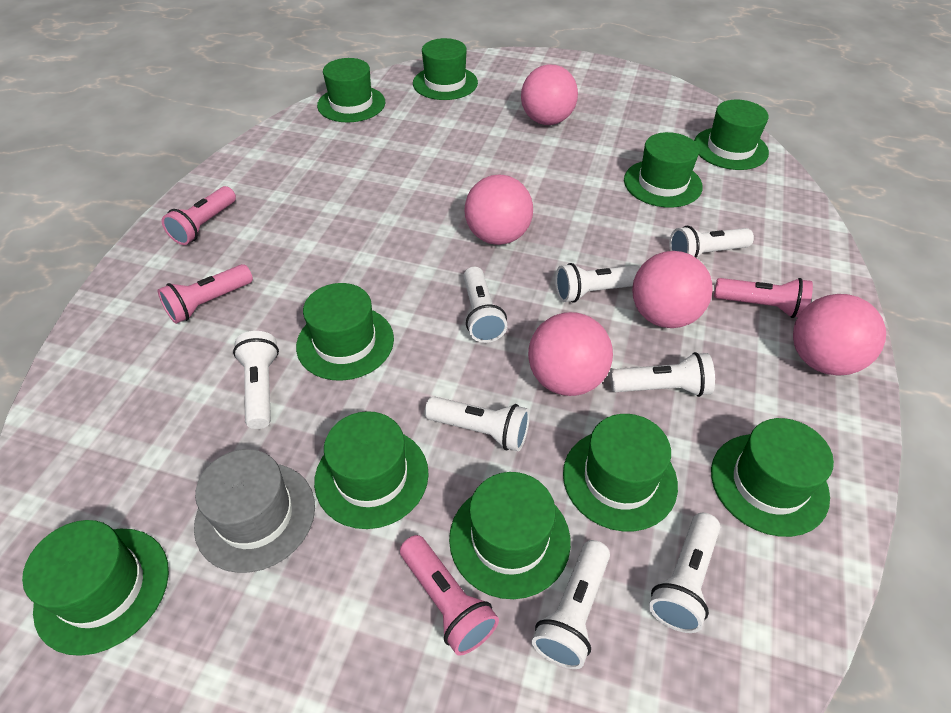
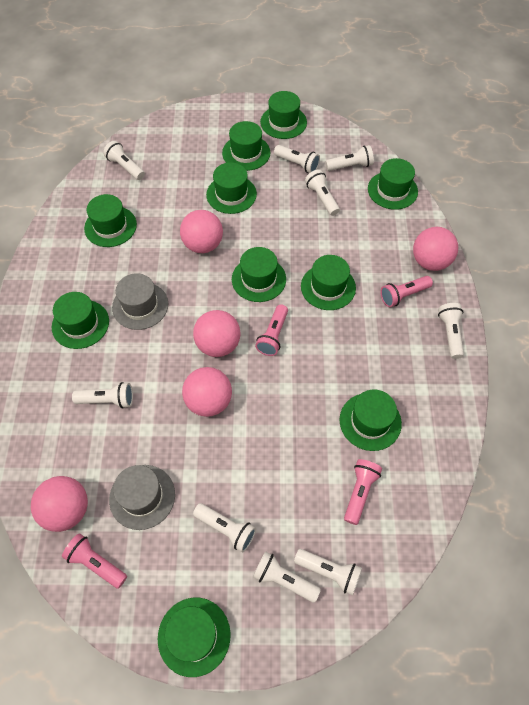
grey hat: [194,449,315,573] = 1 -> [109,465,175,530] [112,273,168,330] = 2
white flashlight: [233,331,279,429] [425,396,530,451] [464,266,507,343] [532,540,610,669] [555,263,640,303] [610,352,715,397] [649,513,720,633] [669,226,754,258] = 8 -> [72,382,133,408] [103,141,145,180] [193,503,256,552] [253,551,321,603] [274,145,320,173] [294,549,362,595] [305,169,340,216] [325,145,374,171] [438,303,464,359] = 9

